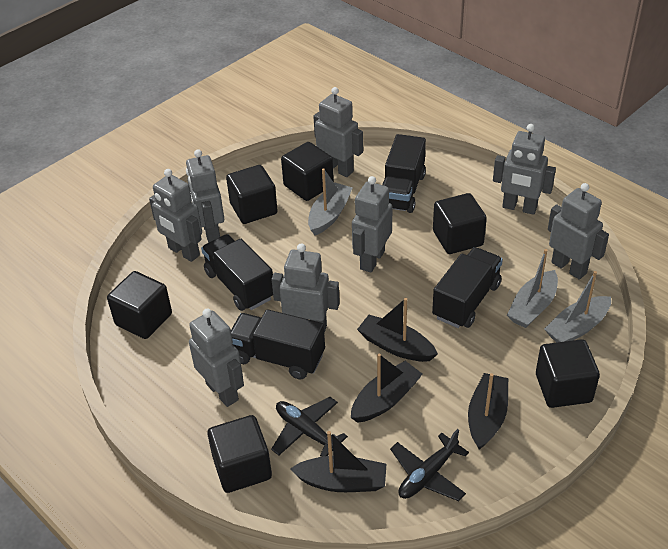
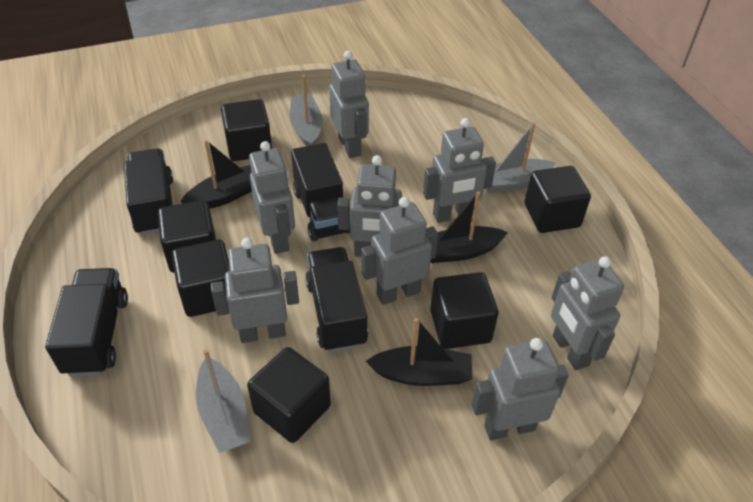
black boat: [290,431,386,492] [351,354,423,423] [357,298,438,362] [468,373,508,449] = 4 -> [181,140,252,209] [366,318,473,386] [430,192,508,263] = 3
black plane: [271,397,348,457] [390,429,469,501] = 2 -> none = 0

